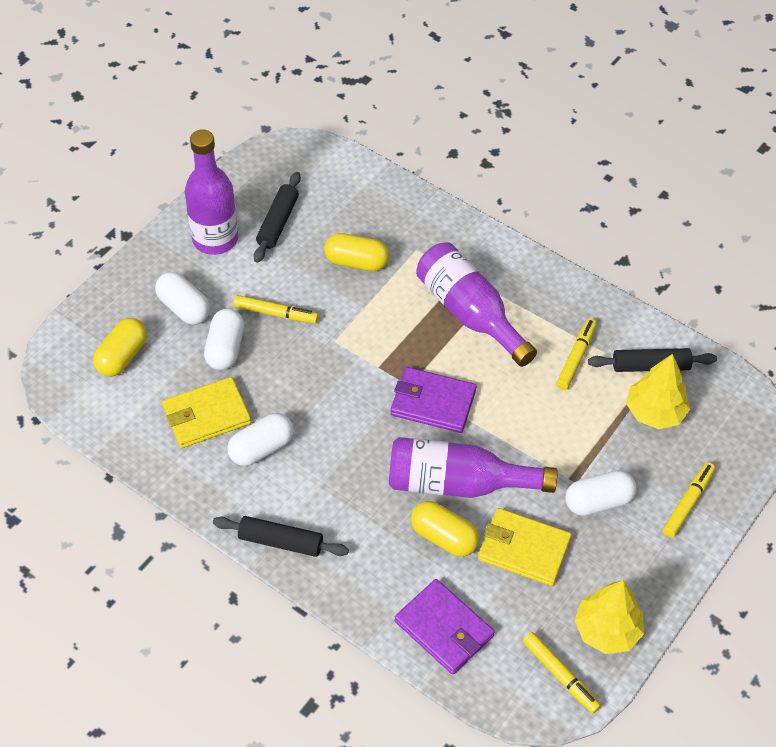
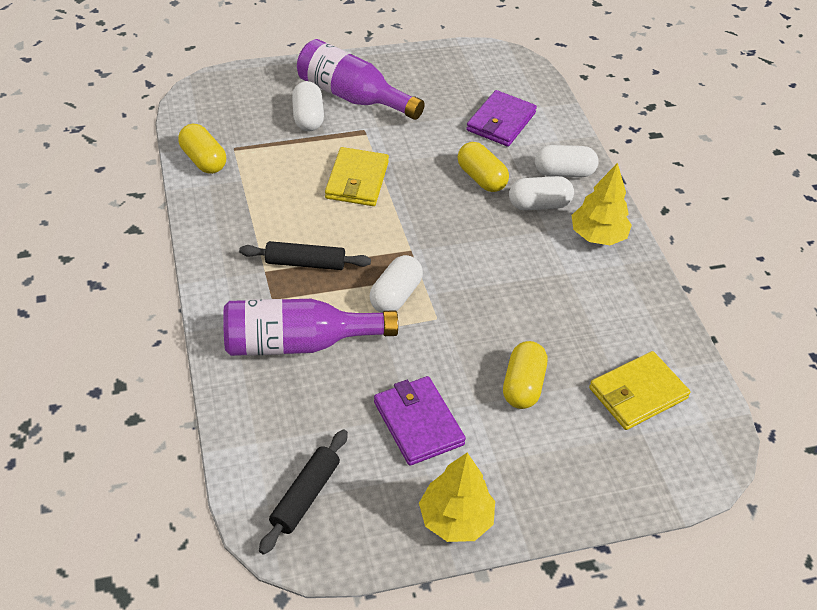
black rolling pin: [213,516,349,557] [254,172,301,263] [588,348,717,372] = 3 -> [239,241,371,270] [259,430,348,554] = 2
purple bottle: [185,129,238,255] [389,437,558,498] [416,242,537,367] = 3 -> [223,299,398,356] [297,39,425,120] = 2
yellow marker: [233,295,319,323] [523,632,601,713] [556,318,597,390] [663,462,715,538] = 4 -> none = 0

